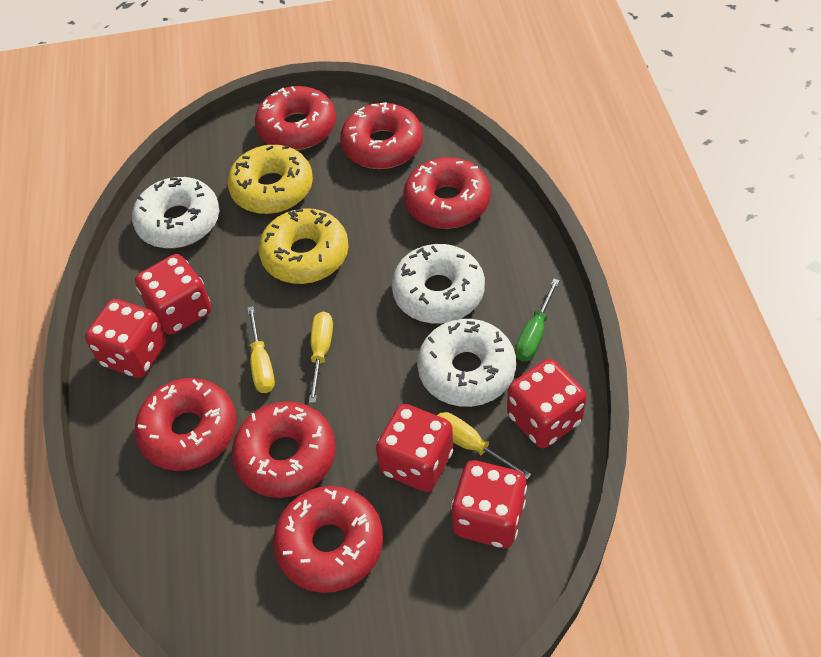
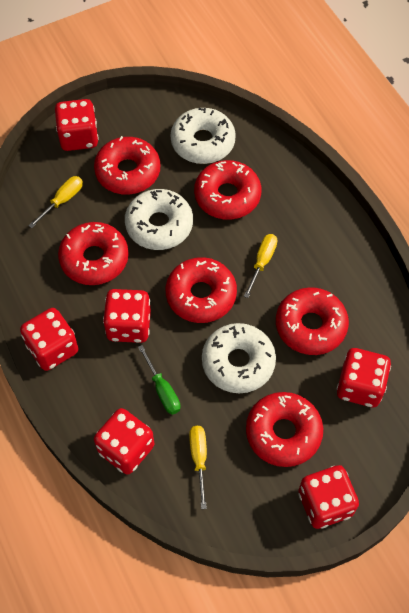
red dice: [85,299,167,378] [135,254,211,335] [376,404,453,492] [451,460,527,548] [507,359,587,448] = 5 -> [20,308,79,371] [55,99,99,151] [94,408,154,475] [103,289,151,343] [298,465,359,529] [337,348,391,407] = 6
yellow donut: [228,145,313,214] [259,208,349,284] = 2 -> none = 0

